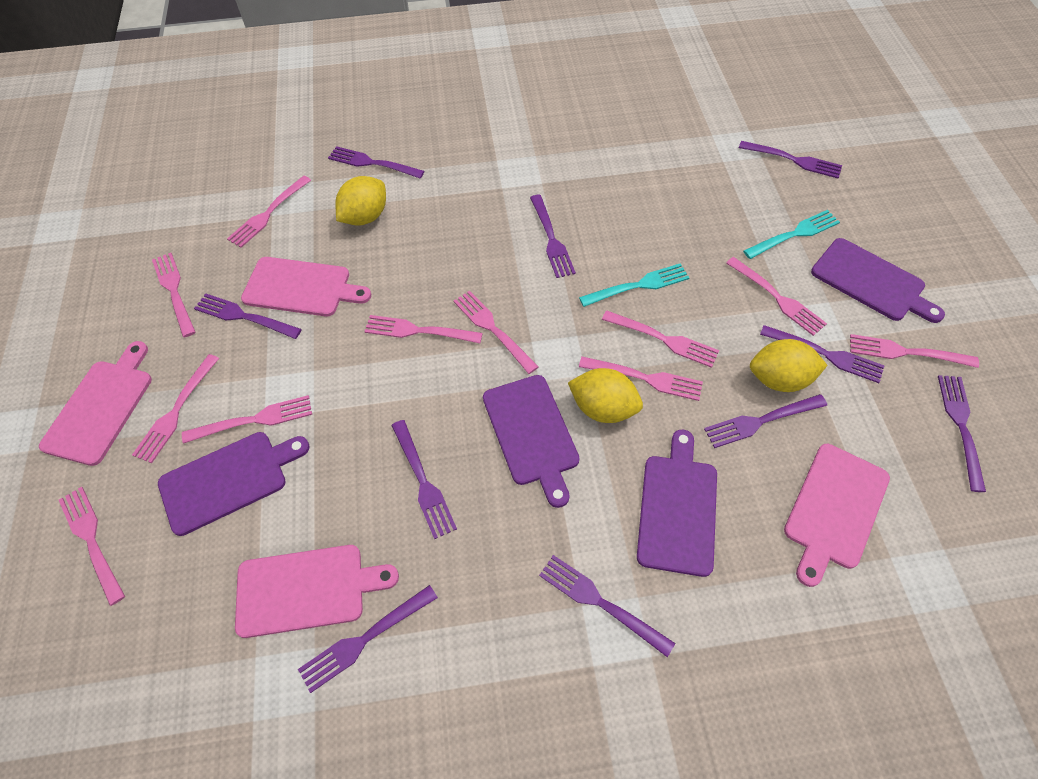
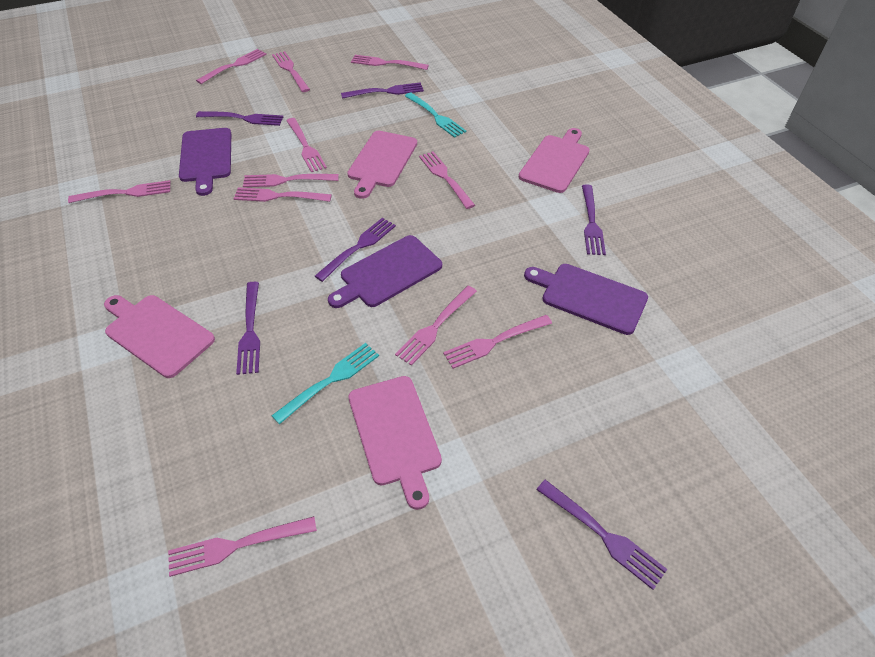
purple cutting board: [158,432,310,536] [483,375,580,508] [637,430,717,577] [811,238,945,323] = 4 -> [179,128,231,196] [328,235,442,308] [524,264,648,335] = 3
purple fork: [194,293,302,339] [298,585,438,693] [328,146,424,179] [391,420,457,539] [530,195,576,278] [539,555,675,657] [704,394,827,448] [739,141,842,178] [760,325,885,383] [938,375,986,492] = 10 -> [196,111,283,126] [236,282,260,375] [315,218,396,282] [341,82,424,99] [537,480,667,590] [582,185,606,255] = 6
yellow lemon: [335,176,386,226] [568,368,643,423] [750,339,828,392] = 3 -> none = 0

